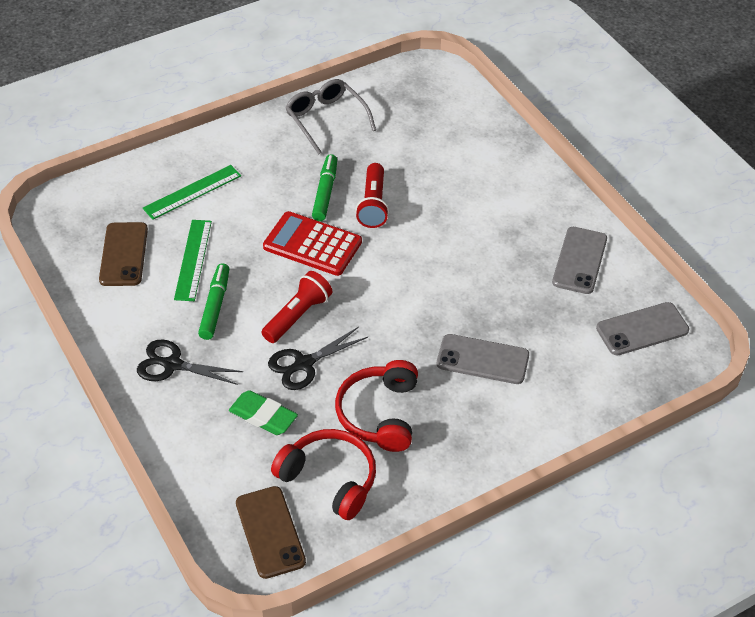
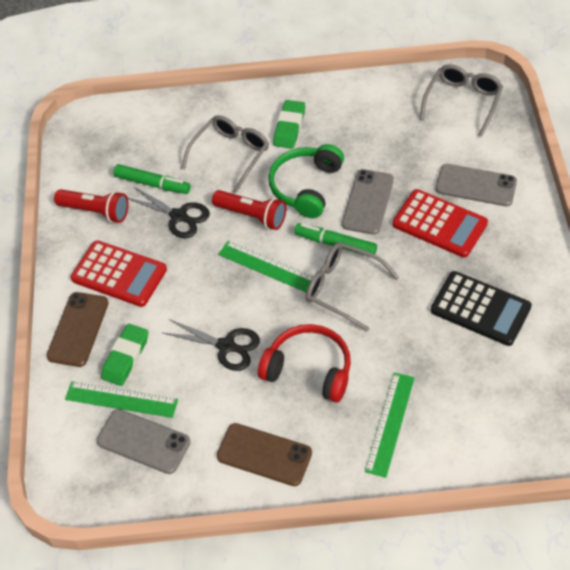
black calculator: none = 0 -> [431,271,532,346] = 1
green eraser: [229,390,298,435] = 1 -> [101,324,148,386] [273,100,305,149] = 2
green headphones: none = 0 -> [269,144,344,218] = 1
green ruler: [143,165,241,220] [174,220,212,301] = 2 -> [65,381,178,418] [218,241,313,292] [365,372,414,478] = 3
grey glasses: [285,79,376,155] = 1 -> [181,115,269,193] [306,242,399,331] [420,64,503,137] = 3
red calculator: [263,211,362,276] = 1 -> [71,240,167,307] [392,189,488,258] = 2
red headphones: [271,429,376,520] [335,360,418,452] = 2 -> [258,324,351,402] = 1

